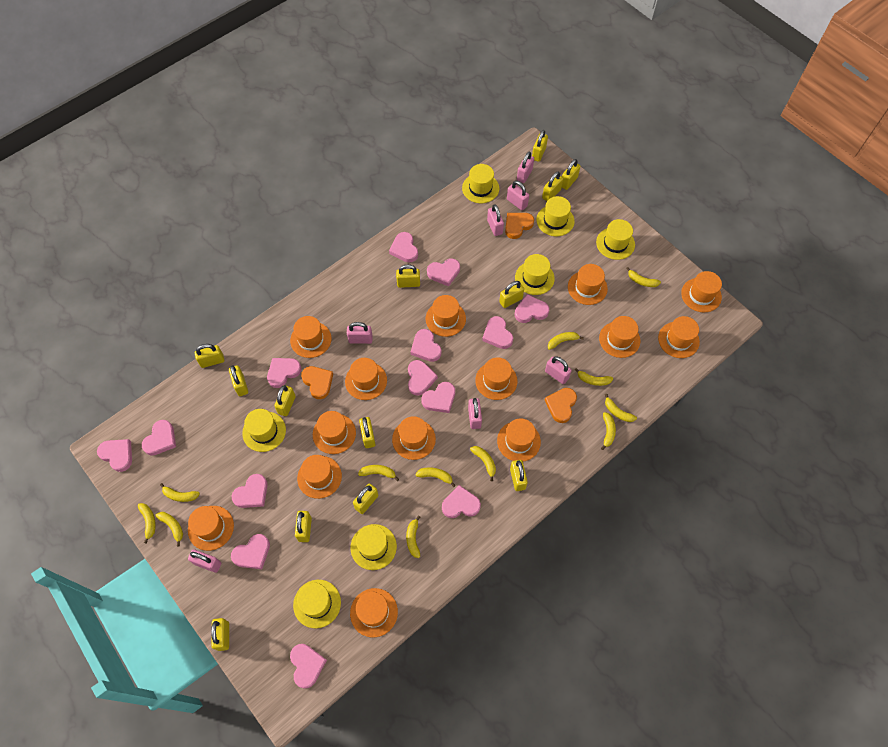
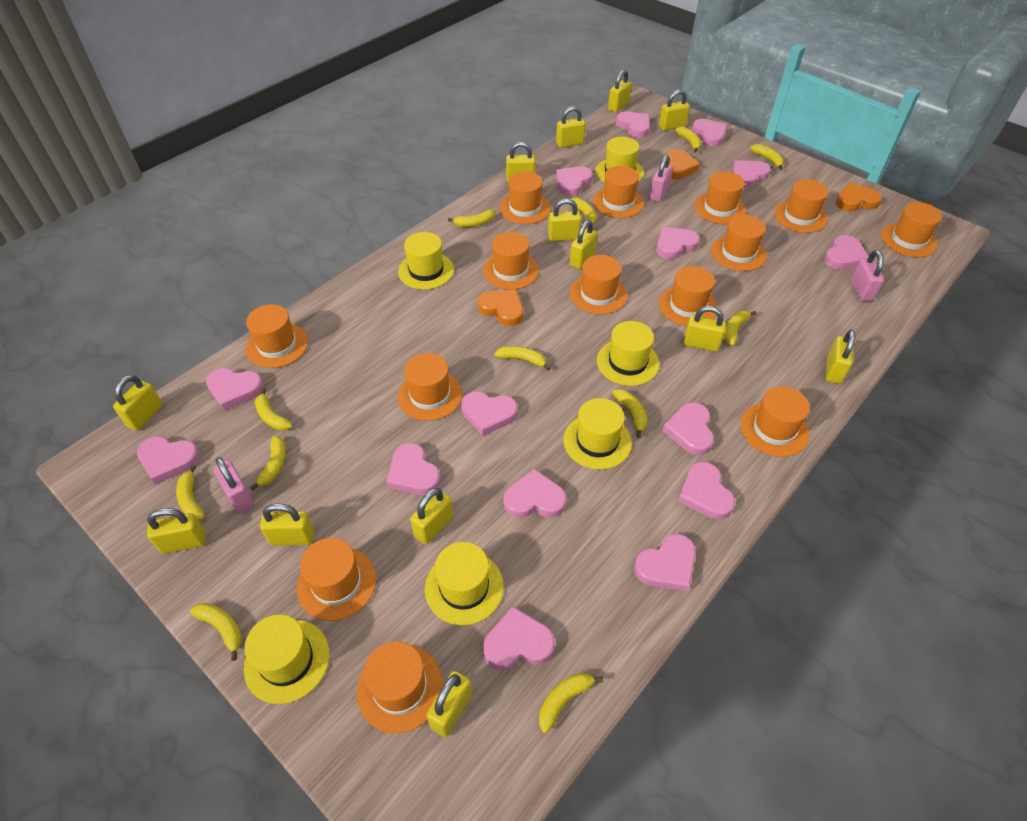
pink heart: [97,439,132,472] [142,420,176,456] [231,474,268,508] [231,534,270,569] [267,358,301,388] [290,644,327,689] [389,232,418,263] [408,360,438,396] [411,329,442,362] [421,382,455,413] [427,258,460,287] [442,485,481,518] [482,316,513,349] [515,294,549,323] = 14 -> [137,436,200,485] [206,368,264,410] [386,443,441,495] [461,391,517,436] [483,606,555,670] [503,469,567,518] [556,167,593,196] [616,112,650,138] [634,534,696,591] [656,227,700,259] [663,402,714,455] [678,462,735,520] [692,119,727,146] [733,160,771,188] [824,235,869,270] = 15
pink padlock: [188,549,221,573] [347,322,373,344] [468,398,482,429] [487,205,504,236] [507,181,529,210] [517,152,534,183] [545,356,572,384] = 7 -> [213,457,254,514] [649,154,673,202] [851,250,884,301] = 3
yellow hat: [242,409,286,452] [293,580,341,628] [351,524,397,570] [462,164,499,203] [515,254,555,295] [536,196,575,236] [596,219,635,260] = 7 -> [244,614,330,704] [398,232,454,290] [425,542,504,625] [563,398,632,470] [595,137,644,182] [597,321,660,386] = 6

